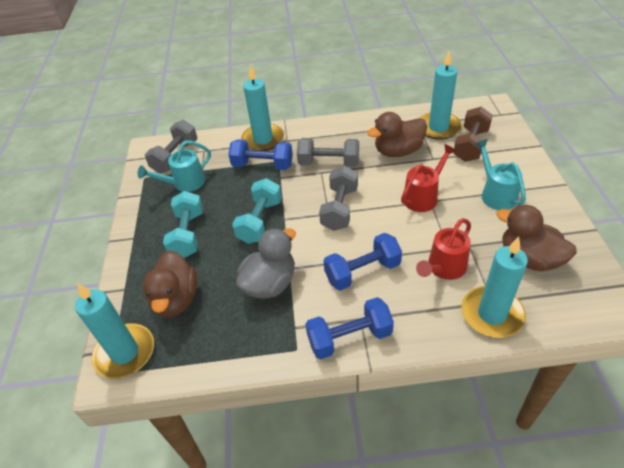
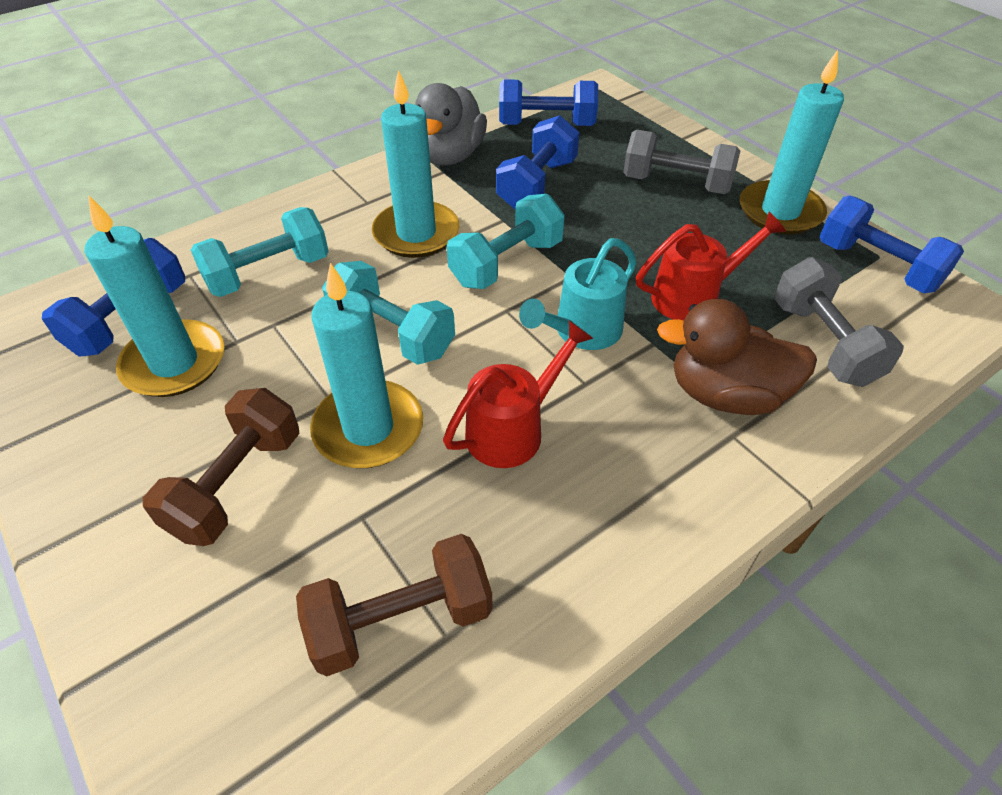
blue dumbbell: [228,139,293,170] [305,297,394,359] [324,233,402,291] = 3 -> [42,238,185,357] [496,115,579,209] [499,79,598,126] [820,195,964,293] = 4
brown duck: [143,250,197,318] [367,112,427,157] [496,205,577,271] = 3 -> [657,299,817,415] = 1
brown dumbbell: [453,107,493,162] = 1 -> [143,388,299,546] [296,534,493,676] = 2
grey dumbbell: [145,120,198,173] [297,138,359,167] [319,166,358,231] = 3 -> [623,130,740,194] [774,257,904,387] = 2
turquoise dumbbell: [163,191,203,258] [232,178,282,244] = 2 -> [191,207,329,297] [322,261,455,365] [447,194,565,289] = 3
turquoise watering can: [138,140,211,192] [475,139,526,210] = 2 -> [519,238,637,350] = 1

